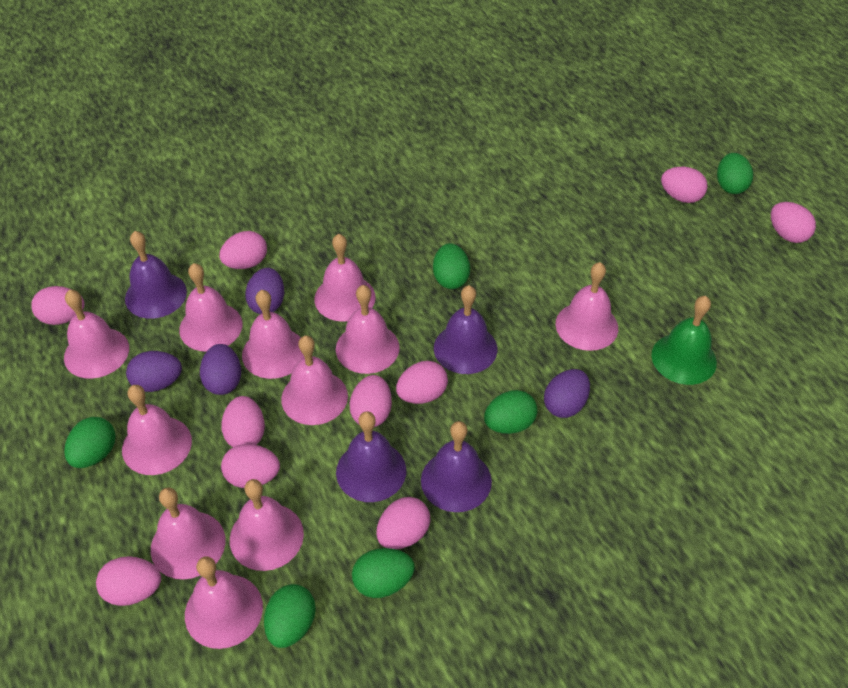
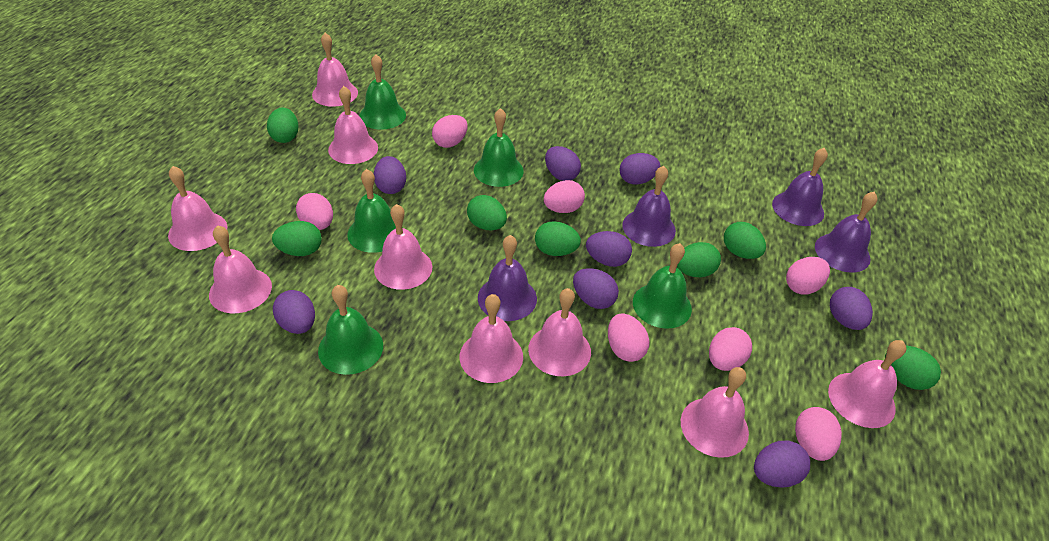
green bell: [651,296,717,385] = 1 -> [318,285,383,375] [347,169,403,253] [359,54,406,130] [474,108,524,187] [633,243,692,329] = 5
green egg: [64,417,116,468] [264,584,316,648] [352,548,415,598] [433,243,470,289] [484,390,538,434] [717,153,753,194] = 6 -> [267,108,299,143] [272,221,322,256] [467,195,507,231] [535,221,581,256] [677,242,721,277] [724,222,766,259] [885,346,941,390] = 7
pink bell: [64,290,129,379] [122,385,192,475] [151,488,226,579] [179,263,243,352] [185,556,263,649] [230,479,304,571] [242,290,304,379] [281,336,348,425] [314,234,376,322] [336,285,400,374] [556,262,618,351] = 11 -> [168,166,228,251] [209,225,272,313] [312,33,358,107] [328,86,378,164] [374,204,432,290] [460,294,523,383] [528,288,591,376] [681,367,749,458] [828,340,906,428] = 9
pink egg: [31,286,85,325] [96,556,161,606] [219,231,267,269] [221,396,265,447] [221,444,280,488] [349,375,392,427] [376,497,430,549] [396,361,448,404] [661,167,708,203] [771,202,816,243] = 10 -> [296,193,333,230] [432,115,468,148] [544,180,585,213] [608,313,649,362] [709,327,752,371] [786,257,830,295] [795,407,842,461] = 7
purple egg: [126,351,182,392] [200,344,241,395] [245,268,284,314] [544,369,590,418] = 4 -> [273,290,315,334] [374,156,406,194] [545,146,581,181] [573,268,619,309] [586,231,632,267] [620,153,661,184] [754,441,810,488] [830,287,873,330] = 8

